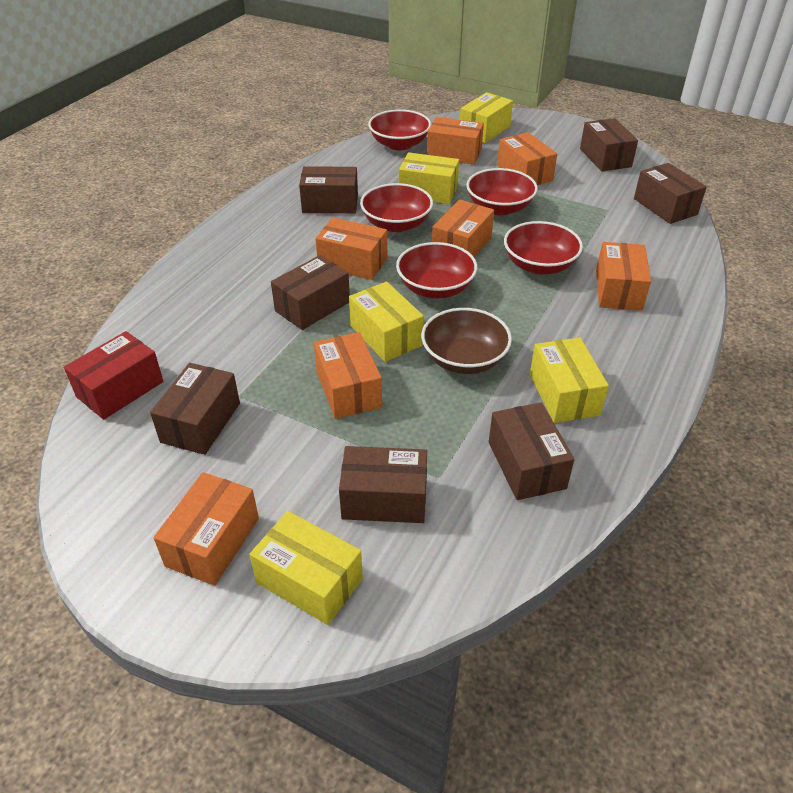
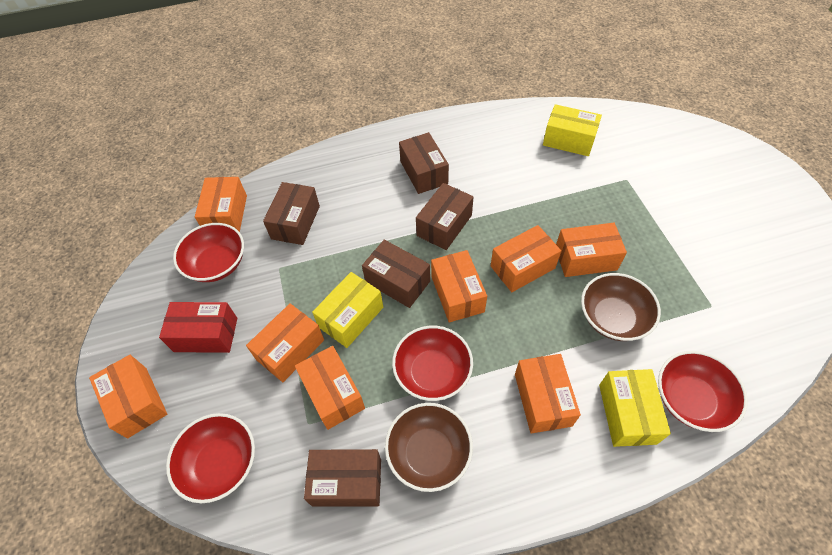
brown bowl: [421,308,512,374] = 1 -> [385,403,473,492] [581,273,661,341] = 2
brown box: [150,363,240,455] [271,255,350,330] [299,166,358,213] [339,446,427,523] [489,402,574,500] [580,118,638,171] [634,163,707,224] = 7 -> [263,182,320,245] [304,449,381,507] [362,240,430,308] [399,132,449,194] [416,183,473,250] = 5
orange box: [153,472,259,586] [314,332,382,419] [315,218,387,280] [427,117,484,165] [432,199,494,258] [497,132,557,185] [596,242,651,311] = 7 -> [89,355,167,438] [195,177,247,232] [246,303,324,382] [295,346,365,430] [431,250,487,322] [491,225,561,292] [515,354,581,434] [556,223,627,277] = 8
red bowl: [360,183,433,232] [368,110,431,150] [396,242,477,299] [466,168,538,215] [504,221,583,275] = 5 -> [166,413,255,503] [173,223,244,282] [392,326,473,401] [658,351,748,432] = 4
yellow box: [249,511,363,625] [349,282,424,362] [399,152,459,204] [460,92,513,143] [530,337,609,423] = 5 -> [312,272,383,348] [543,104,602,156] [599,369,671,447] = 3

